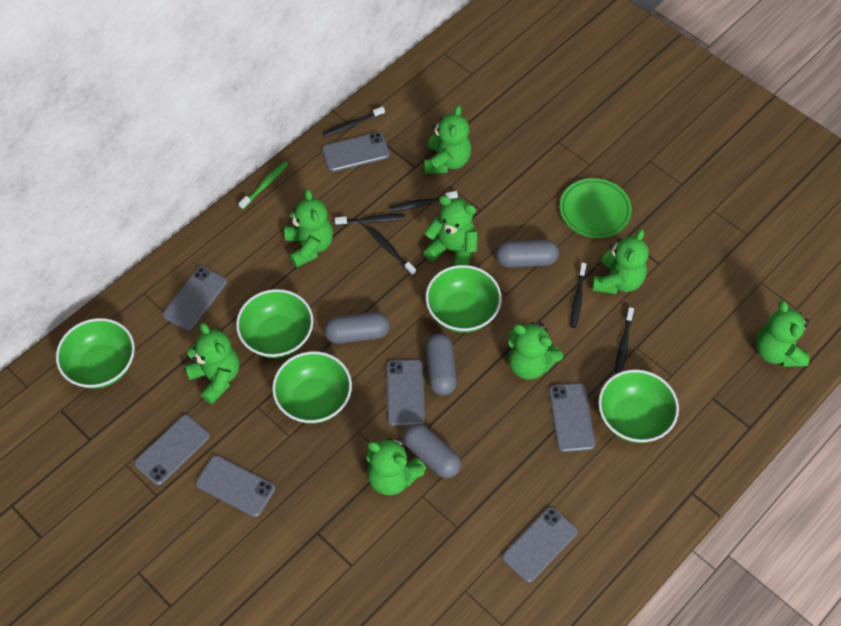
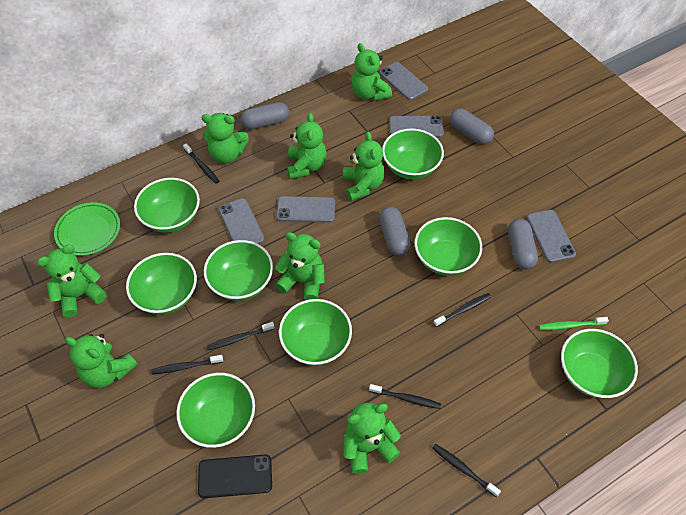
black phone: none = 0 -> [198,454,272,498] = 1
green bowl: [56,318,135,389] [236,289,313,358] [272,351,352,424] [426,265,502,333] [598,369,679,443] = 5 -> [126,253,197,315] [134,178,200,233] [176,373,255,448] [204,240,273,301] [279,299,352,365] [382,129,444,179] [415,217,482,276] [561,329,638,398] = 8
grey phone: [134,415,210,485] [163,266,227,331] [196,455,275,517] [322,132,390,172] [387,360,425,426] [502,507,578,582] [549,383,595,452] = 7 -> [219,198,264,244] [276,196,335,222] [379,62,428,100] [389,116,444,137] [527,210,576,262] = 5

